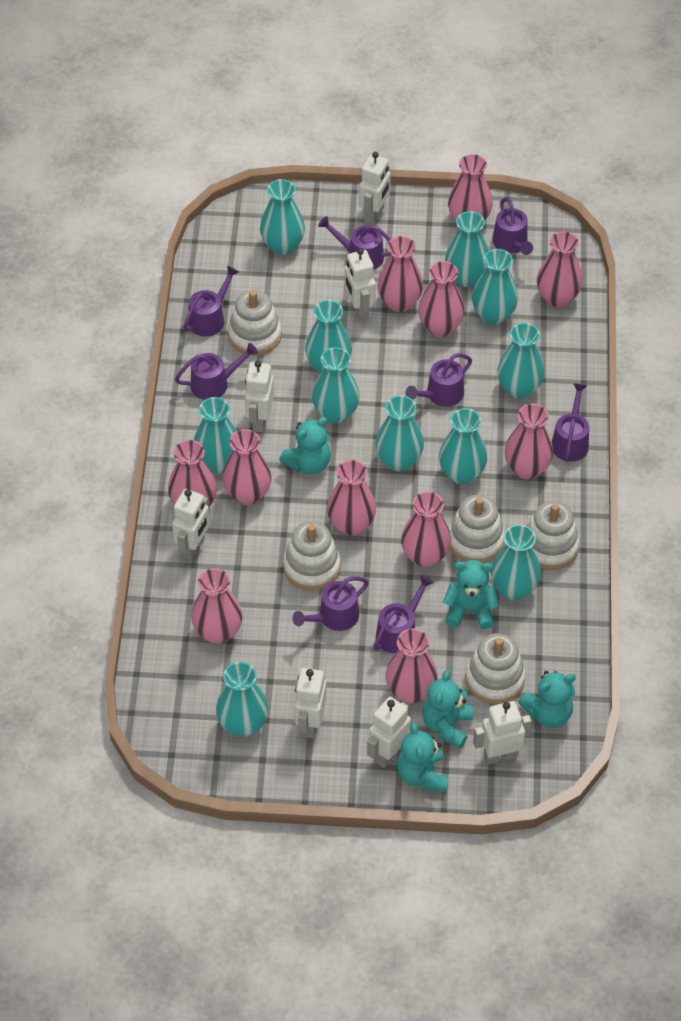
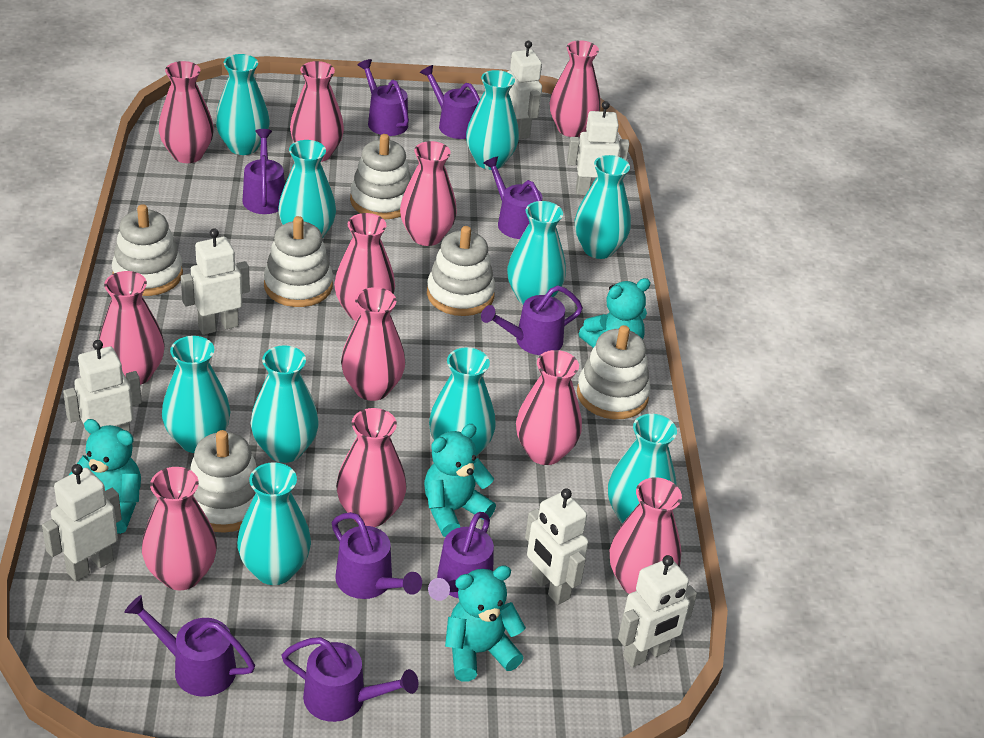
purple watering can: [175,343,258,400] [184,266,239,337] [292,576,369,631] [318,216,391,269] [373,575,434,654] [406,353,472,407] [492,198,533,255] [552,383,589,462] = 8 -> [124,595,255,697] [243,129,285,214] [282,637,418,722] [332,512,422,599] [358,59,409,136] [420,65,480,139] [428,512,494,601] [481,285,583,355] [483,156,542,239] = 9
turquoise teddy bear: [279,417,331,475] [397,722,448,791] [422,670,473,749] [443,560,499,630] [518,671,576,728] = 5 -> [68,419,141,534] [424,424,496,537] [445,565,526,682] [579,278,651,348] = 4
turquoise vase: [194,397,237,473] [216,662,269,737] [260,179,305,255] [305,300,352,373] [312,347,360,423] [375,395,424,471] [439,408,487,484] [445,211,489,287] [472,249,518,325] [491,525,541,600] [497,323,545,399] = 11 -> [162,336,230,453] [215,54,270,155] [237,462,311,585] [251,345,319,463] [278,140,336,238] [429,347,496,456] [466,70,519,170] [507,201,566,305] [575,155,631,259] [608,414,677,524] = 10
white stacking toy: [228,290,282,356] [283,521,341,591] [449,495,505,563] [465,633,526,704] [527,501,580,570] = 5 -> [112,204,183,296] [190,430,257,533] [264,216,333,307] [350,134,411,220] [427,226,495,316] [577,325,651,419] = 6

